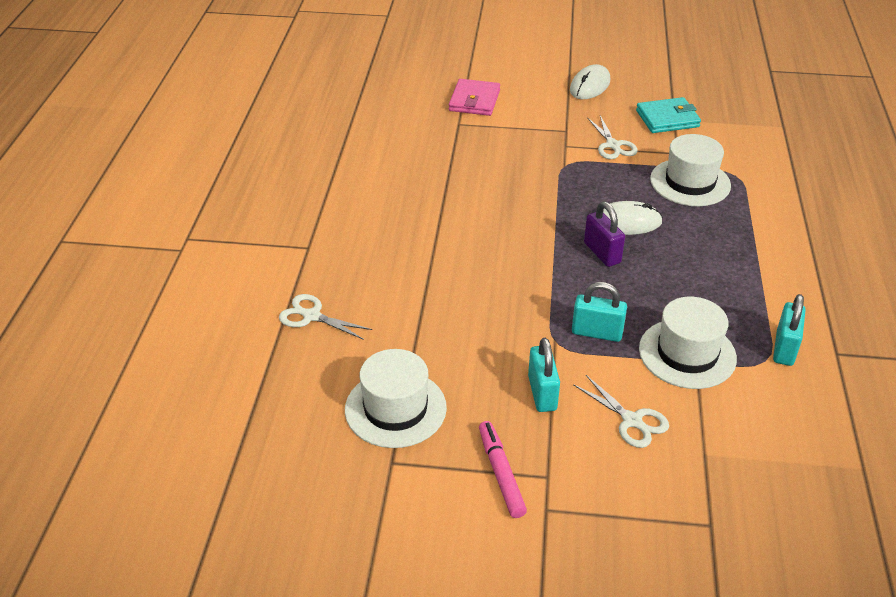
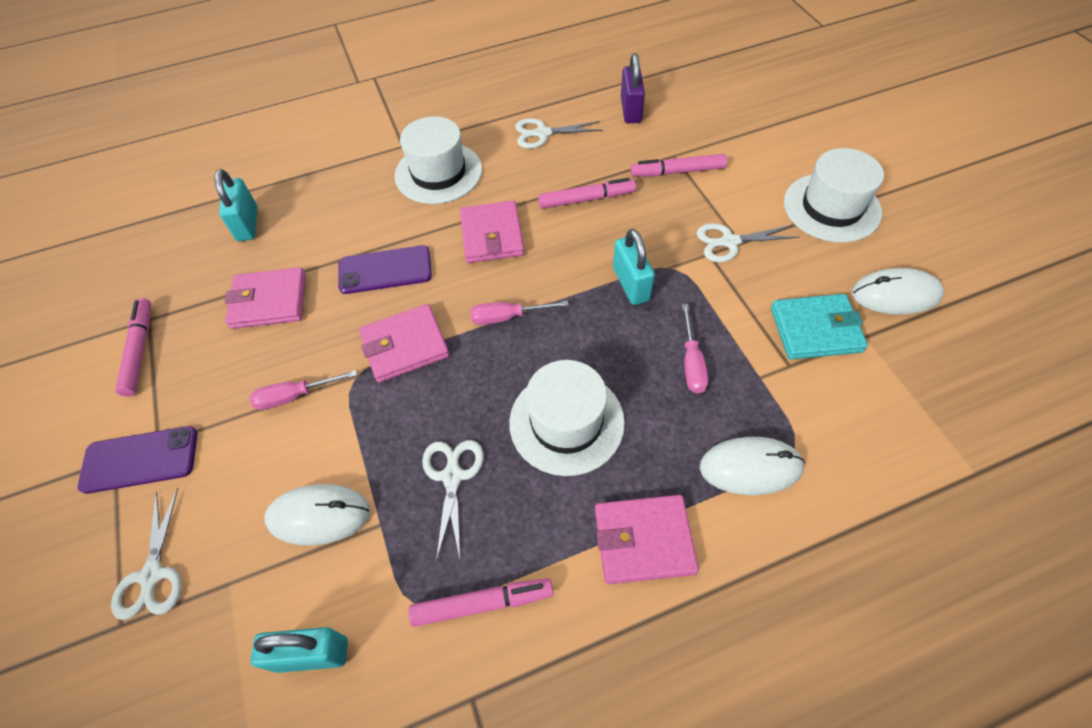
pink marker: [479,421,527,518] = 1 -> [115,298,151,397] [408,578,553,627] [538,178,636,209] [631,154,727,177] = 4
pink screwdriver: none = 0 -> [249,370,357,410] [470,300,569,325] [682,304,708,393] = 3
pink wallet: [449,79,500,116] = 1 -> [225,267,306,329] [359,304,450,383] [460,201,524,263] [595,495,699,584] = 4
purple phone: none = 0 -> [78,426,198,494] [338,245,432,294] = 2
white mouse: [570,64,610,99] [603,201,663,235] = 2 -> [264,484,370,545] [700,437,805,495] [852,268,944,315] = 3
white scissors: [279,294,373,340] [573,375,669,448] [587,116,638,159] = 3 -> [111,488,182,620] [422,440,484,561] [515,118,602,149] [697,223,799,262] = 4

